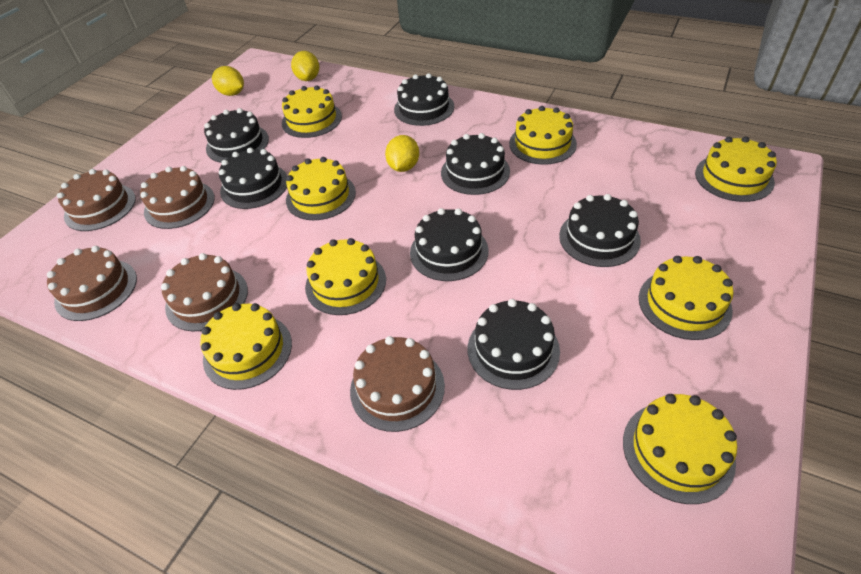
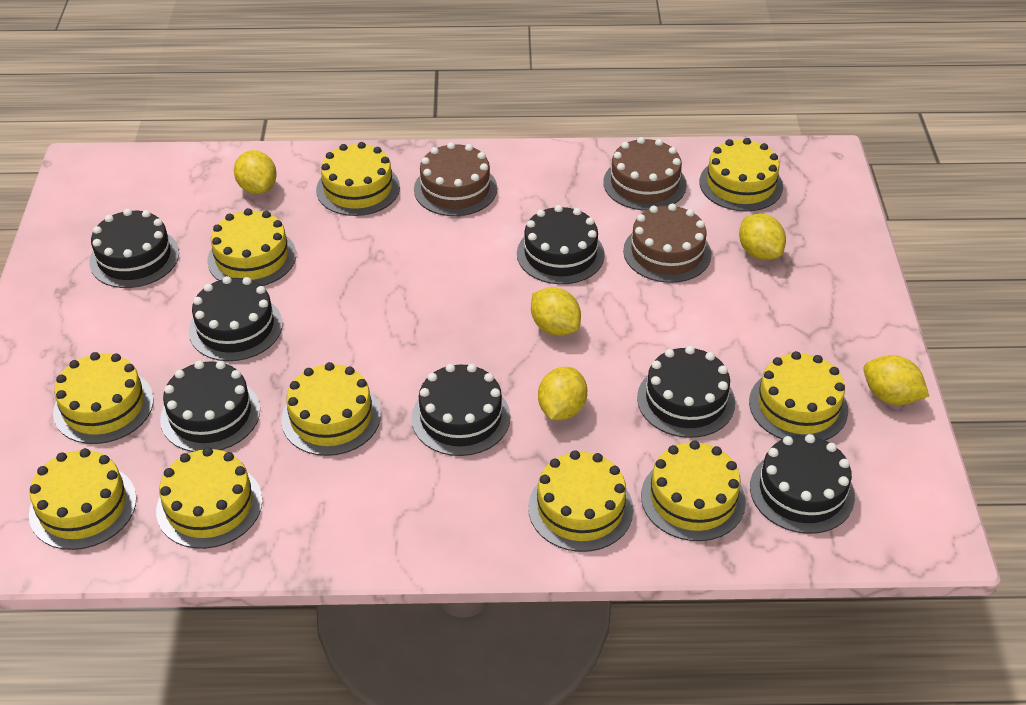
brown cake: [47,246,137,321] [57,169,136,231] [140,166,215,229] [161,253,248,331] [350,336,445,432] = 5 -> [414,142,497,216] [603,137,687,211] [623,204,711,283] = 3
yellow cake: [200,303,292,390] [282,85,342,138] [286,157,356,220] [305,238,386,315] [509,106,577,165] [623,394,737,504] [639,256,734,340] [695,136,777,202] = 8 -> [29,448,137,550] [53,352,154,444] [156,447,262,549] [207,208,296,286] [282,362,381,456] [316,142,400,216] [528,450,633,552] [641,440,746,541] [699,138,783,212] [749,351,848,440] = 10
yellow lemon: [212,66,244,96] [291,51,319,81] [385,135,419,172] = 3 -> [234,150,277,194] [531,287,581,336] [538,367,587,420] [739,214,786,260] [863,355,929,405] = 5

